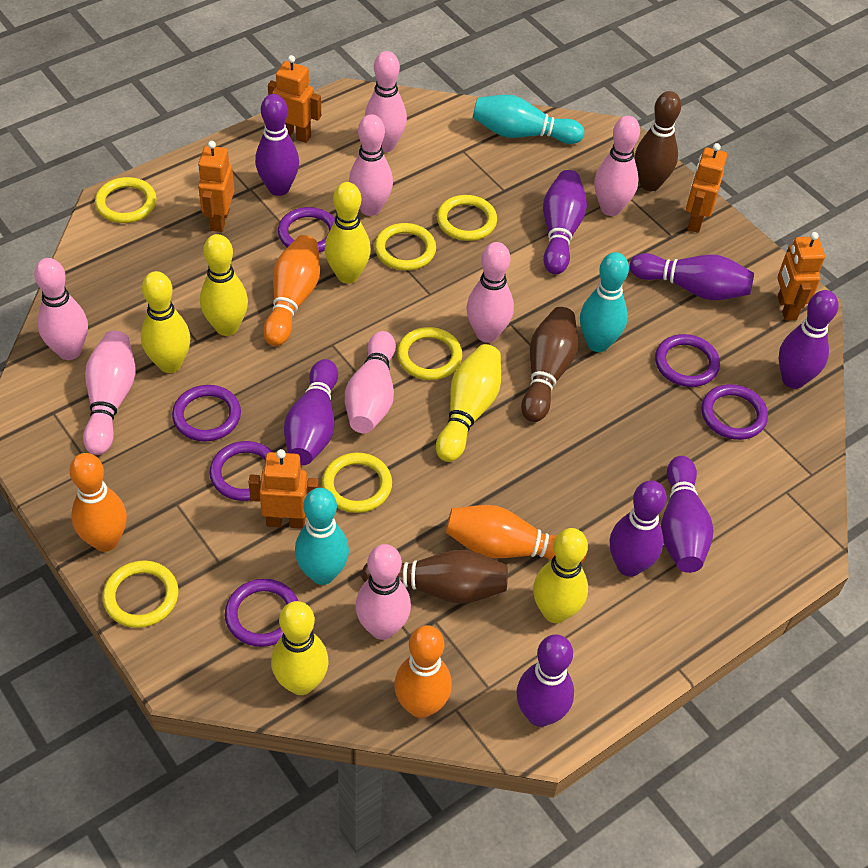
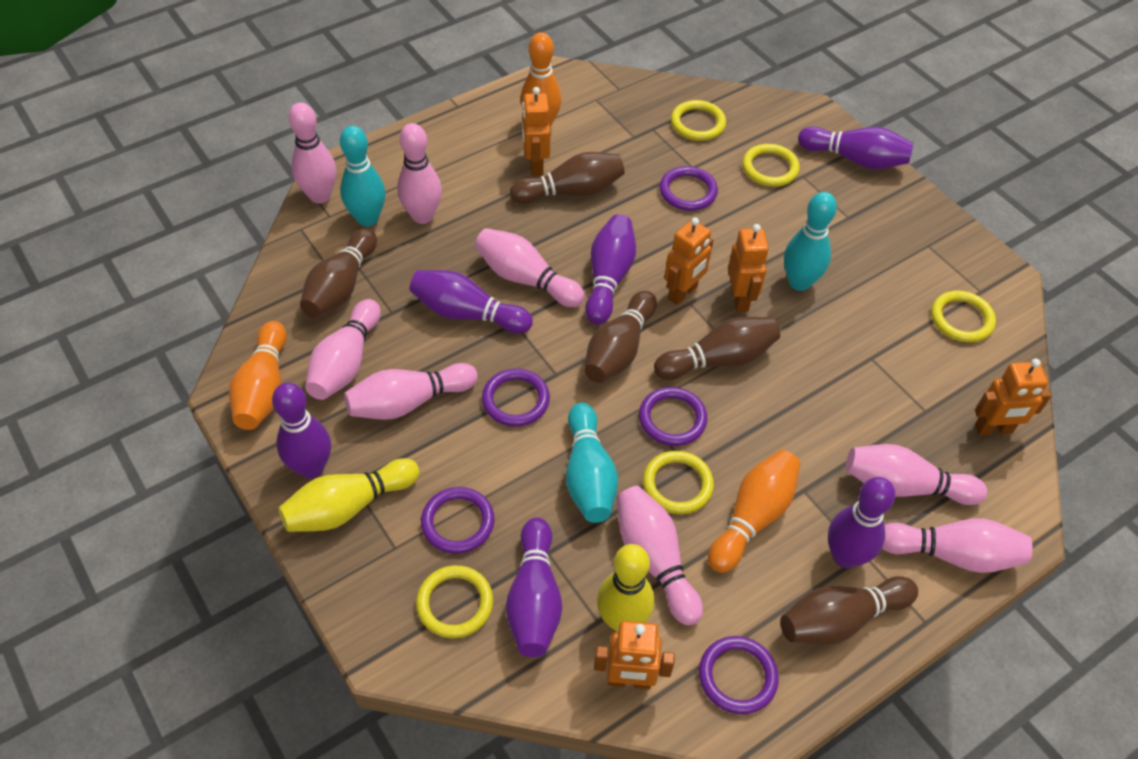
brown bowling pin: [362,550,508,604] [521,307,578,422] [635,91,681,191] = 3 -> [300,228,377,318] [510,152,625,204] [584,291,657,383] [654,317,780,380] [780,576,918,645] = 5
orange bowling pin: [69,453,127,552] [263,235,320,346] [394,625,452,718] [446,505,587,564] = 4 -> [229,321,287,430] [521,32,562,127] [708,450,800,573] = 3
purple bowling pin: [255,94,299,196] [284,359,338,465] [516,634,574,727] [543,170,587,274] [610,480,667,577] [630,253,754,300] [661,456,714,573] [778,290,839,389] = 8 -> [272,383,331,479] [409,270,533,334] [506,517,562,657] [585,214,636,325] [798,126,913,169] [828,477,895,568] = 6
purple ring: [172,385,241,442] [209,441,273,501] [225,579,298,647] [278,207,335,252] [655,334,720,387] [701,384,768,440] = 6 -> [421,487,495,554] [482,368,550,427] [639,387,707,446] [659,166,718,211] [699,636,779,714] = 5
yellow bowling pin: [141,271,190,373] [200,234,248,336] [271,601,329,695] [325,182,371,284] [436,344,501,462] [533,528,588,623] = 6 -> [278,458,420,532] [597,544,654,632] = 2
yellow ring: [95,177,157,223] [102,560,178,628] [322,452,392,513] [374,223,436,271] [397,327,462,380] [437,195,497,241] = 6 -> [416,565,493,638] [643,451,714,514] [671,100,726,141] [742,144,800,187] [931,291,996,342] = 5

